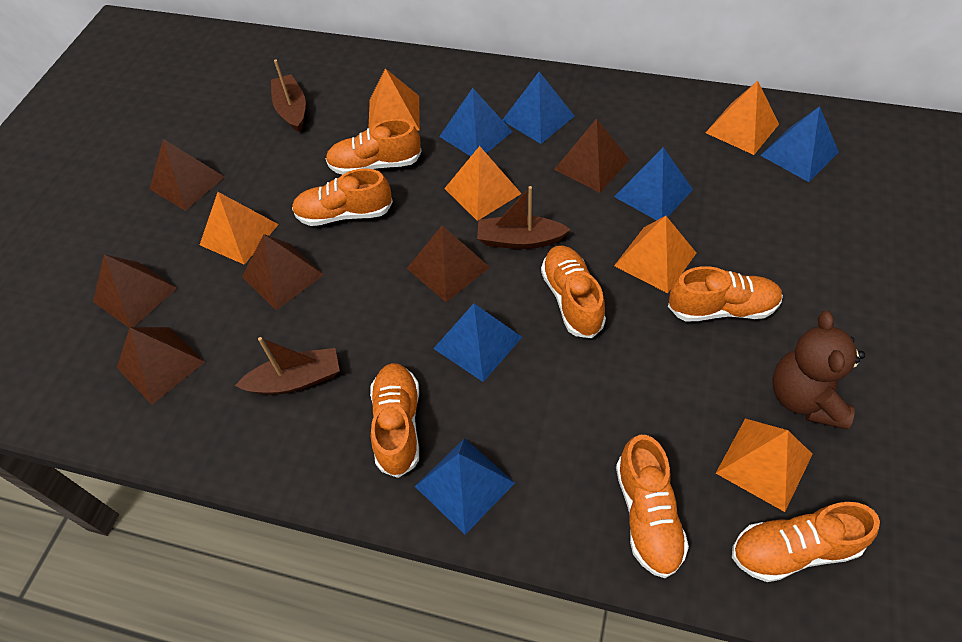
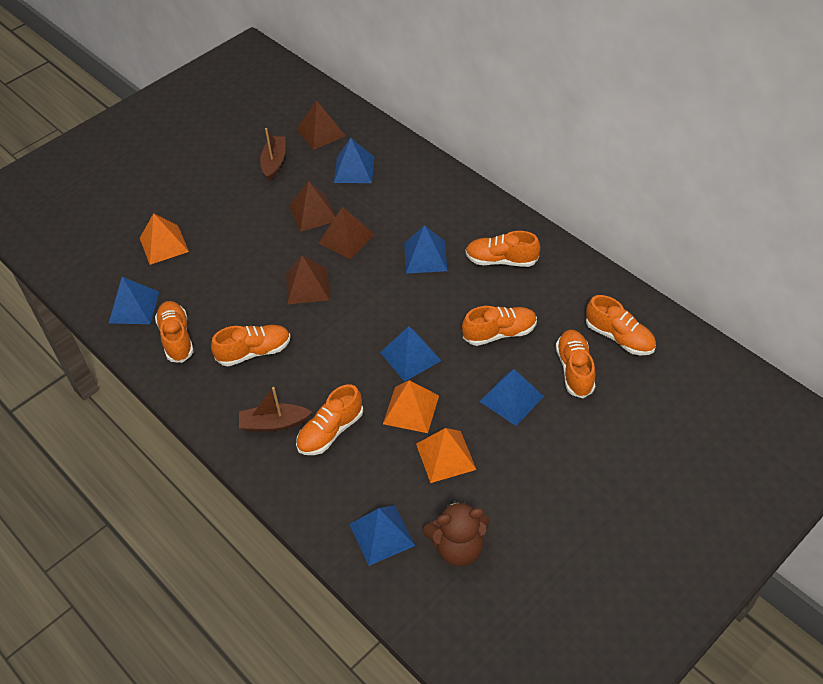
brown boat: [235,337,340,395] [271,60,306,133] [477,186,571,249] = 3 -> [239,387,312,431] [260,128,286,180] = 2
brown pyramid: [93,254,177,328] [117,327,205,405] [149,139,225,211] [242,234,324,310] [407,225,490,302] [554,118,629,193] = 6 -> [286,255,330,304] [289,181,336,232] [296,100,346,150] [319,207,374,259] = 4
orange pyramid: [200,192,279,265] [369,68,420,131] [444,146,522,221] [614,216,696,293] [706,81,779,155] [716,418,813,512] = 6 -> [140,213,189,265] [383,380,439,433] [416,428,476,483] = 3

